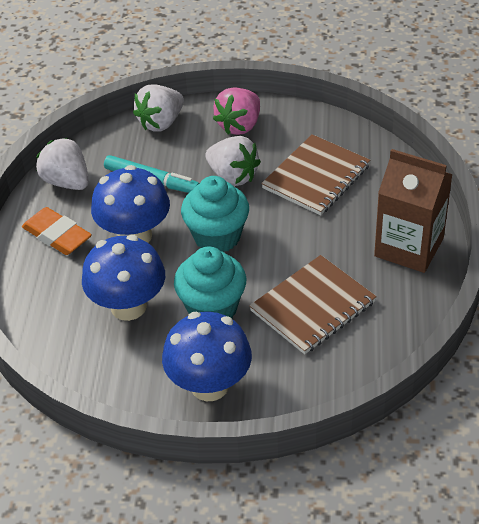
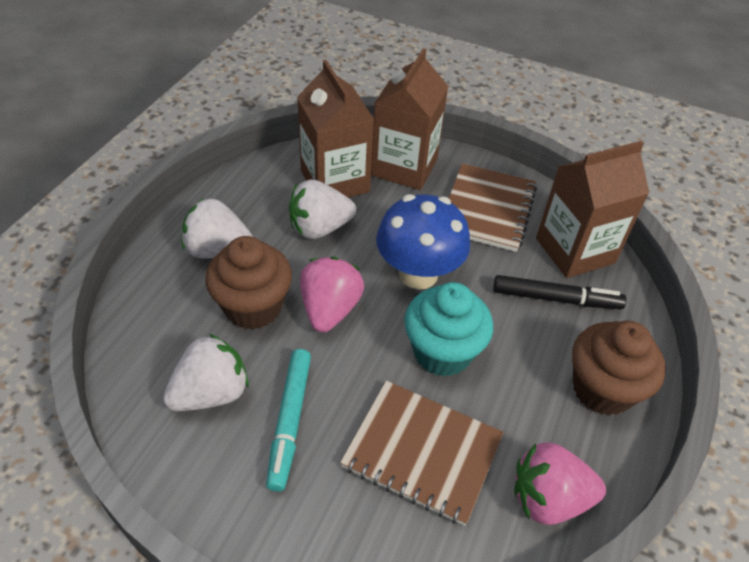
black marker: none = 0 -> [493,275,626,309] = 1
blue mushroom: [82,235,165,321] [91,165,170,243] [162,312,252,401] = 3 -> [376,194,470,289] = 1
brown carton: [374,149,453,273] = 1 -> [297,60,374,197] [371,48,449,190] [536,141,649,278] = 3
brown cupcake: none = 0 -> [205,236,292,330] [572,321,666,416] = 2
orange eraser: [22,207,92,255] = 1 -> none = 0
pink strawberry: [213,87,260,135] = 1 -> [300,257,364,332] [514,442,606,525] = 2
turquoise cupcake: [174,247,246,319] [181,176,249,252] = 2 -> [404,282,493,377] = 1

